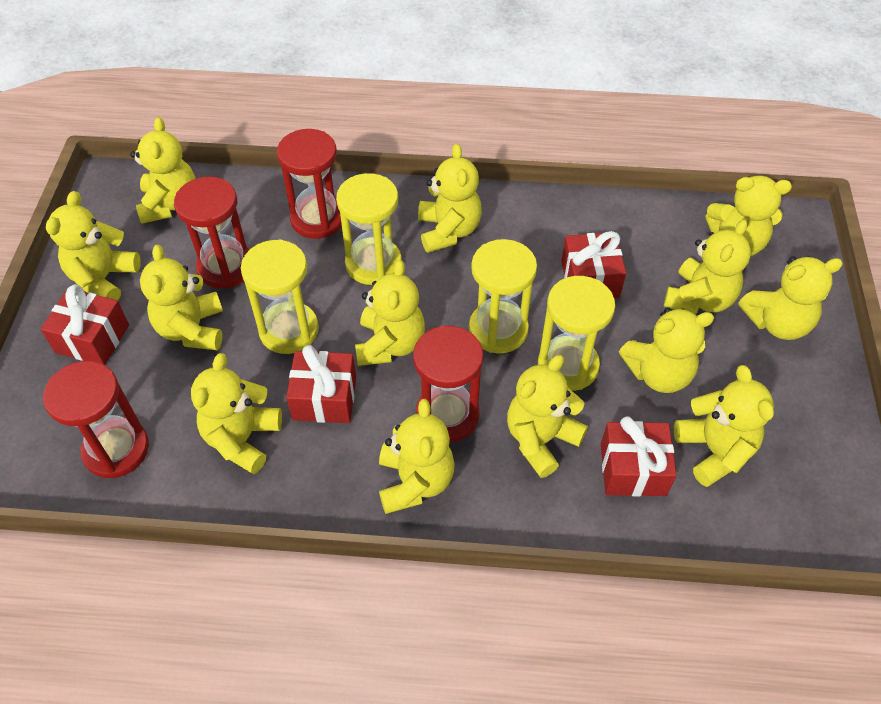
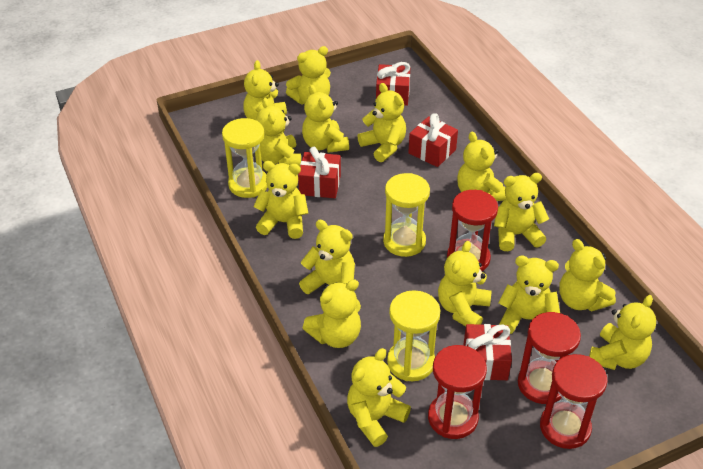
yellow hourglass: [241,239,319,354] [336,173,402,285] [469,239,537,353] [538,276,615,391] = 4 -> [222,118,268,198] [383,173,430,257] [387,290,440,381] = 3
yellow teddy bear: [46,191,141,301] [130,117,196,224] [140,245,223,350] [191,353,282,474] [355,260,425,366] [379,399,455,514] [418,144,482,253] [507,355,588,478] [619,307,714,393] [664,220,751,314] [674,365,774,487] [705,176,792,256] [738,256,843,340] = 13 -> [243,60,287,120] [253,161,308,239] [256,98,301,166] [286,46,331,105] [299,220,355,294] [302,85,349,153] [303,279,361,348] [347,348,411,447] [357,83,406,162] [438,241,491,326] [457,132,506,201] [494,173,549,251] [498,256,560,334] [559,239,616,311] [589,295,656,370] = 15

